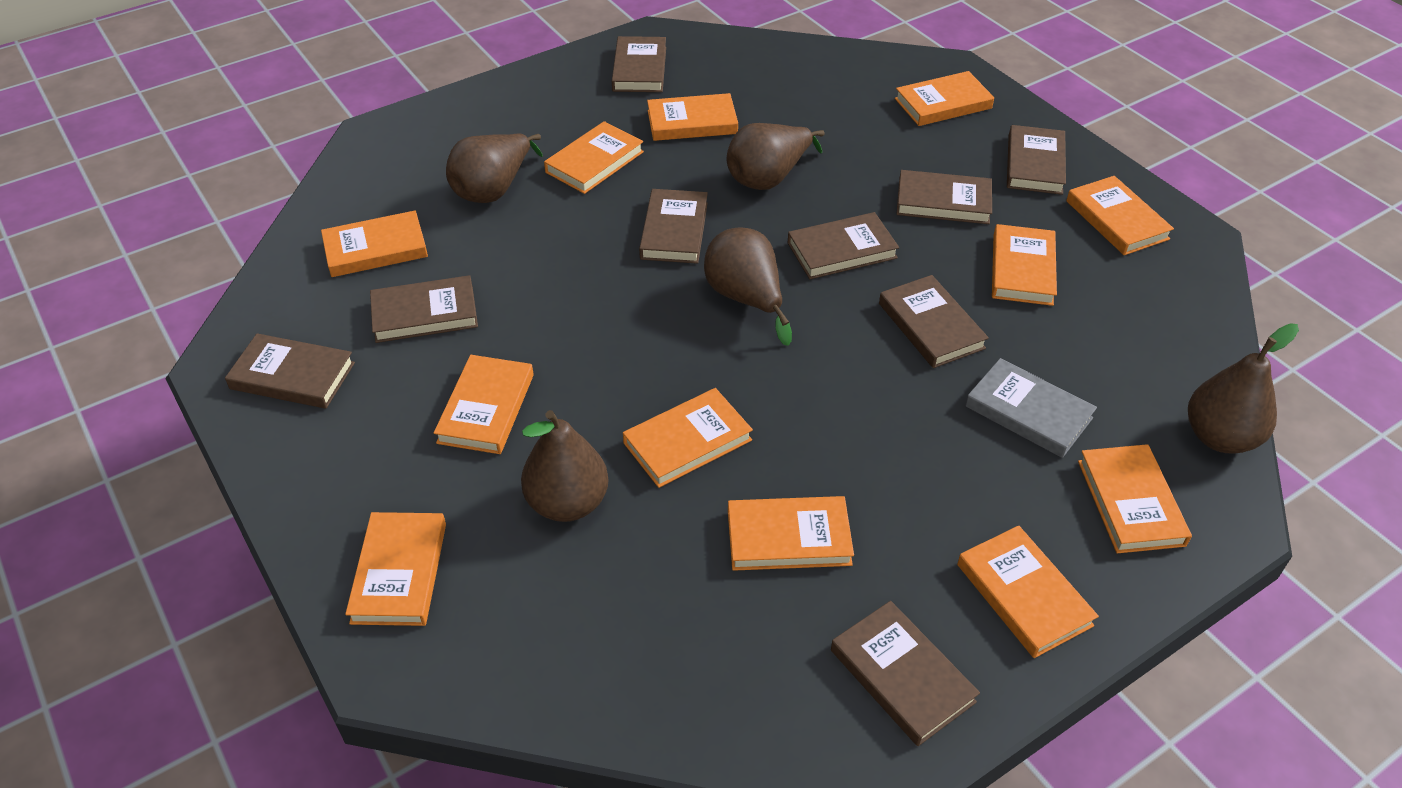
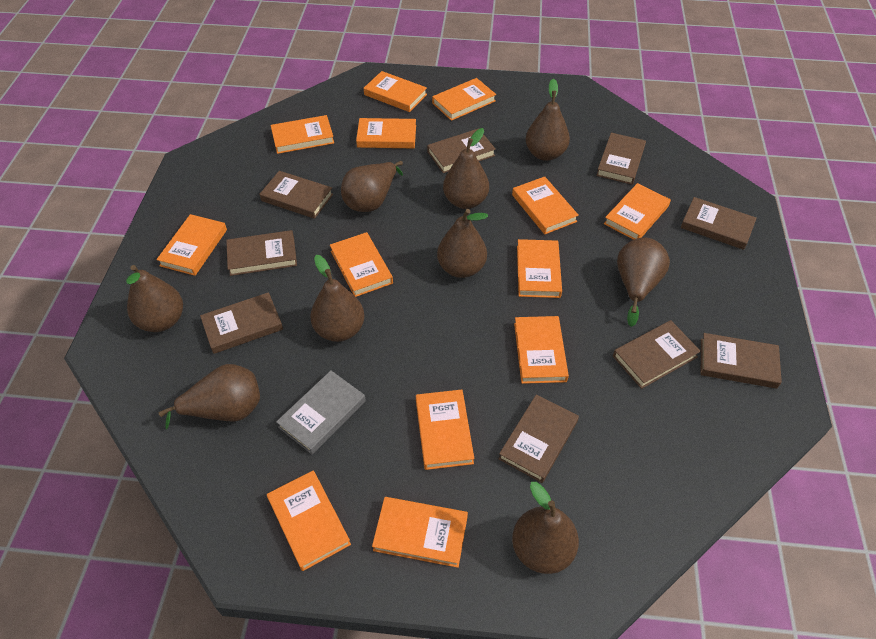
brown pear: [446,133,543,203] [521,410,609,522] [704,227,792,346] [726,123,824,190] [1188,323,1299,453] = 5 -> [126,265,183,332] [159,364,260,430] [310,255,365,342] [341,161,403,212] [437,209,488,278] [443,128,489,209] [512,482,579,574] [526,79,570,161] [617,237,670,327] = 9
orange book: [321,210,428,277] [345,512,446,626] [434,355,534,454] [544,121,644,194] [623,388,753,488] [647,93,738,141] [728,496,854,571] [895,71,994,126] [957,526,1099,658] [992,224,1057,306] [1066,176,1174,255] [1078,444,1192,553] = 12 -> [156,214,227,276] [267,470,351,571] [271,115,334,154] [330,232,393,297] [356,118,416,148] [364,71,427,112] [372,497,468,568] [416,389,474,470] [432,78,496,121] [512,177,579,234] [514,316,569,384] [517,239,562,298] [604,183,671,240] = 13

